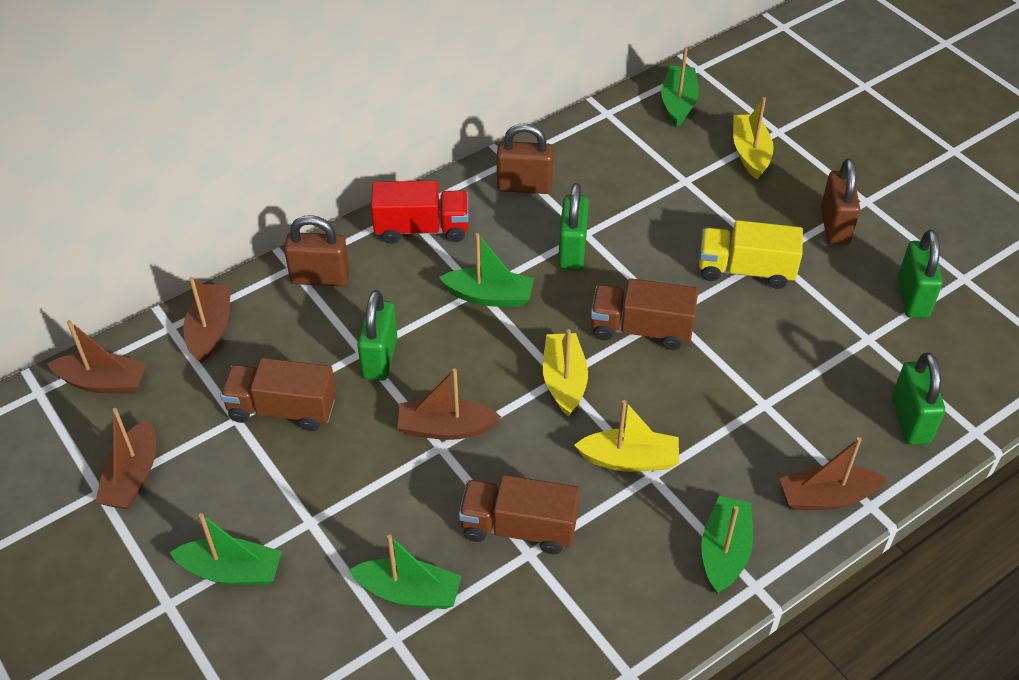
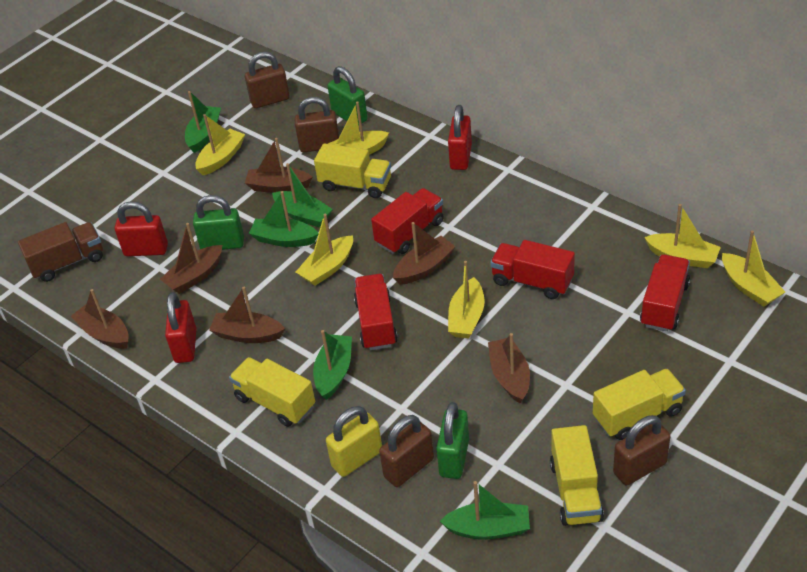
brown boat: [47,320,148,394] [95,408,156,509] [183,277,231,363] [398,368,501,440] [780,437,887,510] = 5 -> [71,289,129,349] [160,223,222,294] [209,287,285,343] [245,138,312,193] [393,222,456,285] [488,333,530,404] = 6
brown padlock: [284,215,350,286] [497,123,553,194] [821,159,860,245] = 3 -> [245,52,290,108] [295,97,339,152] [379,415,434,487] [613,415,670,486] = 4
brown truck: [220,358,336,431] [459,475,580,554] [591,278,698,350] = 3 -> [18,222,103,282] = 1
green padlock: [357,290,397,381] [558,183,589,270] [892,352,945,445] [898,230,943,318] = 4 -> [193,195,244,250] [327,66,368,126] [436,402,469,479] = 3
red padlock: none = 0 -> [115,201,168,256] [165,292,196,363] [448,105,472,170] = 3
red truck: [371,181,469,244] = 1 -> [354,274,398,350] [371,188,444,254] [490,240,575,299] [640,254,690,332] = 4
yellow boat: [543,329,588,416] [574,400,679,472] [733,97,774,179] = 3 -> [195,114,245,175] [296,214,353,286] [328,101,389,155] [448,261,485,339] [644,204,721,268] [722,231,785,307] = 6
yellow padlock: none = 0 -> [326,406,382,477] = 1
yellow truck: [699,220,803,289] = 1 -> [229,357,315,427] [314,143,391,198] [550,425,604,526] [593,369,686,440] = 4

